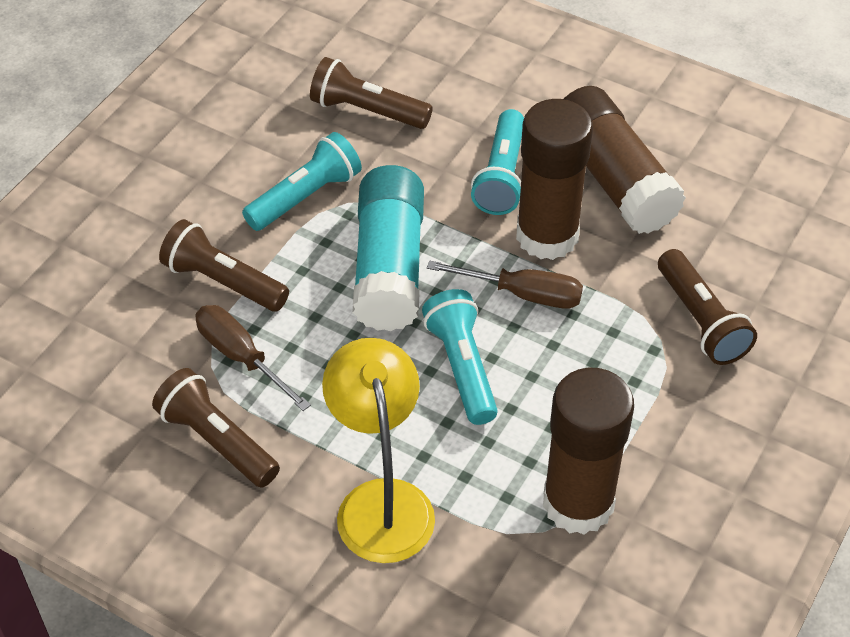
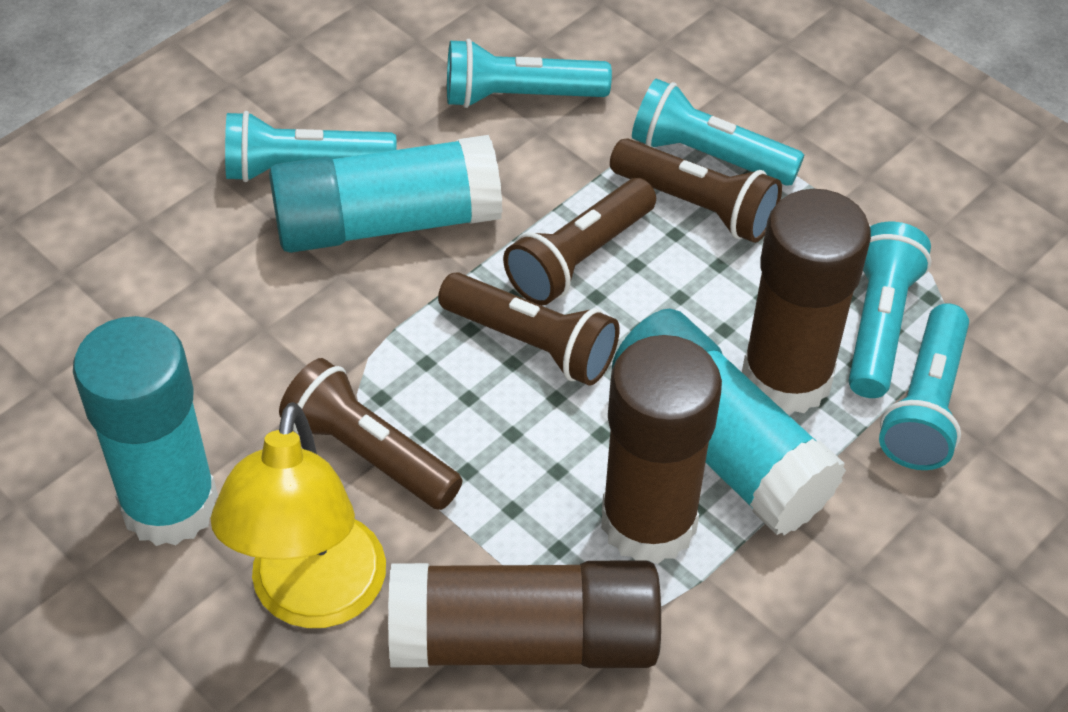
brown screwdriver: [195,305,311,411] [427,261,583,309] = 2 -> none = 0
turquoise flashlight: [242,132,362,231] [422,289,498,425] [471,109,524,215] = 3 -> [225,111,396,182] [447,39,612,108] [632,79,804,186] [849,222,931,398] [879,303,969,470] = 5
turquoise glue stick: [352,165,424,331] = 1 -> [73,316,218,546] [269,135,503,253] [612,309,846,535] = 3

